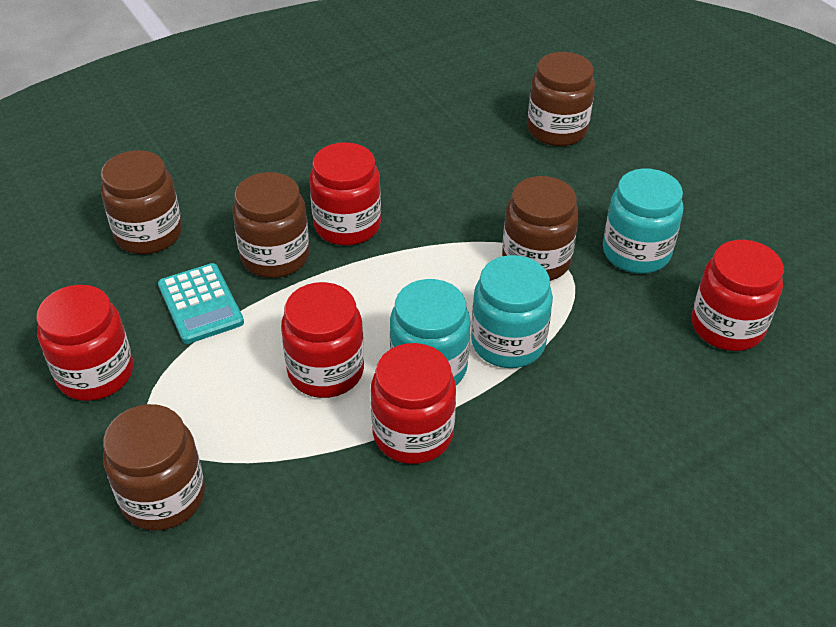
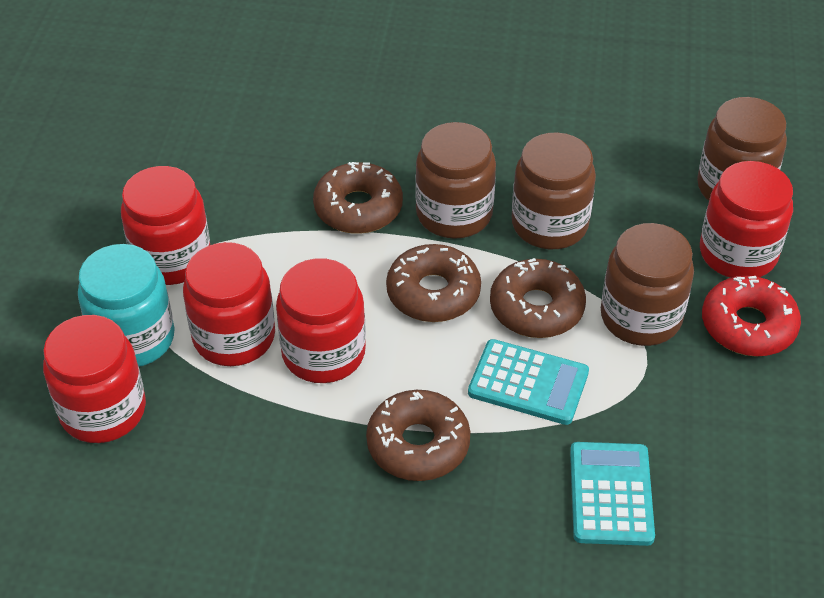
brown donut: none = 0 -> [313,162,403,234] [366,390,470,481] [386,244,481,322] [490,258,586,338] = 4
brown jar: [101,150,182,254] [103,404,205,531] [233,172,310,278] [502,176,579,281] [527,52,595,146] = 5 -> [415,122,496,239] [512,132,596,249] [601,223,694,346] [697,97,787,201] = 4
red donut: none = 0 -> [702,276,801,357] = 1
turquoise calculator: [158,263,244,344] = 1 -> [468,339,589,425] [570,442,655,546] = 2
turquoise jar: [390,279,471,385] [471,255,553,368] [603,168,683,273] = 3 -> [78,244,175,367] = 1

